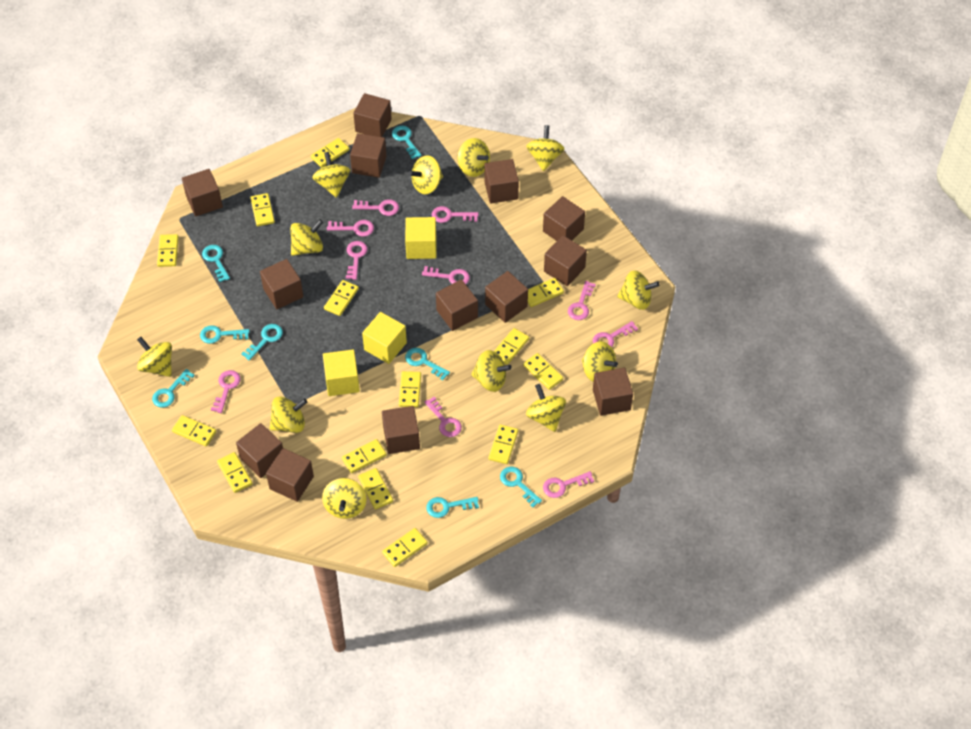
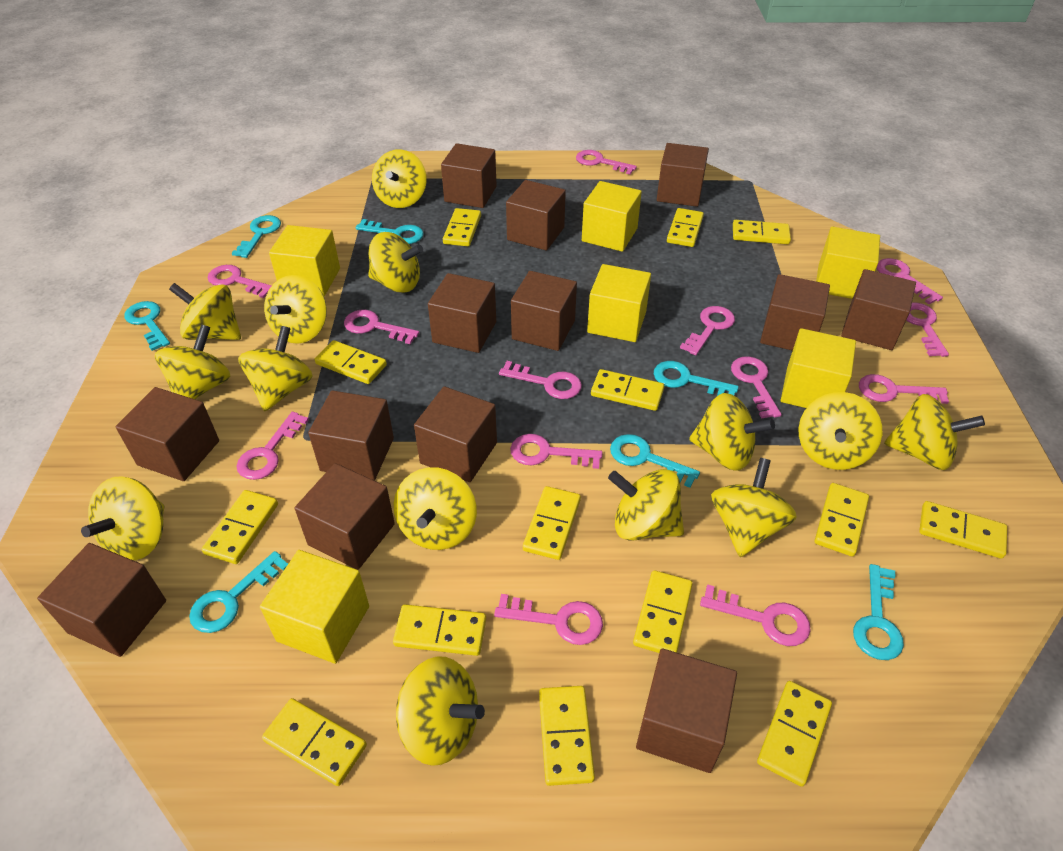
pink key: [211,370,241,413] [327,220,374,237] [346,241,367,280] [352,199,399,216] [422,266,470,284] [424,397,462,437] [432,206,479,223] [543,471,594,498] [568,281,596,320] [592,321,638,347] = 10 -> [208,265,272,298] [237,412,309,480] [344,310,419,344] [494,594,603,645] [499,361,582,399] [510,434,603,469] [576,150,637,174] [680,306,735,355] [700,584,811,646] [731,356,782,418] [859,374,949,404] [877,258,943,304] [906,302,949,357] = 13
turquoise key: [152,369,195,408] [200,325,250,344] [202,245,230,282] [241,324,283,361] [392,126,421,159] [405,348,450,380] [426,497,479,518] [500,466,542,508] = 8 -> [124,301,170,351] [189,551,288,633] [232,215,281,258] [356,219,424,244] [610,434,700,488] [654,361,739,396] [853,564,904,660] = 7
yellow cube: [323,349,360,396] [362,312,407,364] [405,217,437,259] = 3 -> [260,550,369,664] [269,225,340,296] [582,181,642,252] [587,264,651,342] [781,328,856,408] [816,226,880,299] = 6
yellow spinning top: [137,337,172,377] [270,396,307,433] [290,219,323,256] [312,152,350,198] [322,478,366,519] [409,155,443,194] [457,138,490,177] [471,350,512,392] [526,125,564,171] [526,384,566,432] [582,341,618,382] [617,270,660,310] = 12 -> [81,476,165,560] [155,324,230,399] [169,283,241,340] [238,326,313,411] [264,275,327,344] [368,232,423,293] [372,149,427,208] [394,467,477,550] [396,657,485,766] [608,469,684,540] [689,393,775,471] [711,458,797,557] [799,392,882,470] [884,394,985,470] = 14

